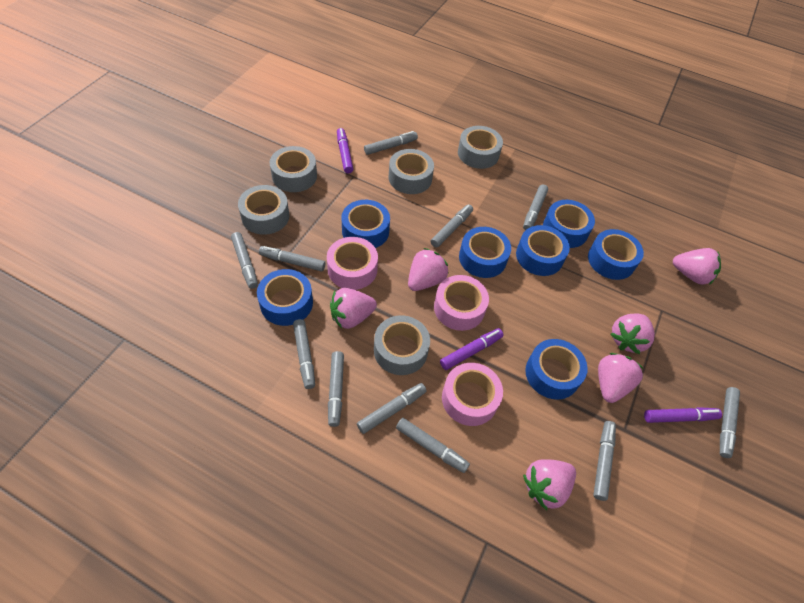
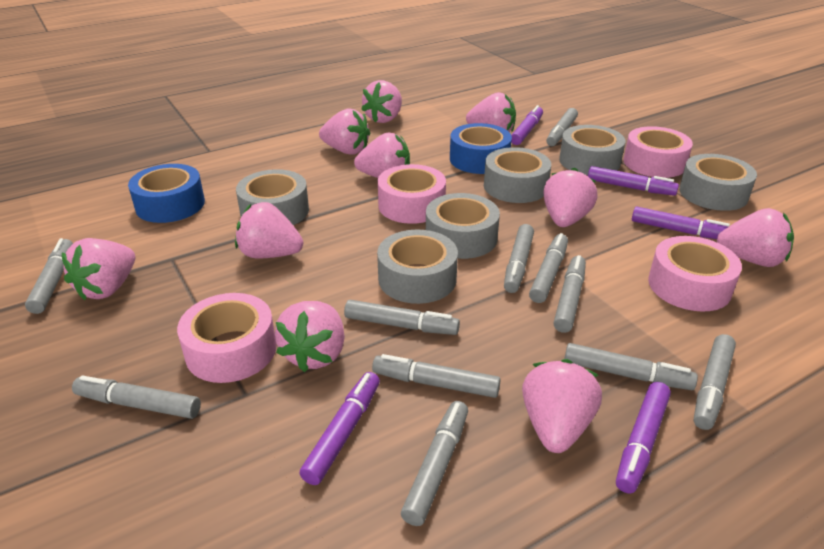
blue tape: [257,269,313,326] [341,200,390,248] [459,227,511,278] [516,225,570,276] [525,339,588,400] [543,200,595,248] [588,229,644,280] = 7 -> [128,164,205,223] [450,123,512,174] = 2
grey tape: [238,185,289,235] [270,146,317,192] [374,315,430,375] [389,149,434,194] [458,126,503,169] = 5 -> [236,169,309,225] [377,230,458,304] [426,193,500,259] [484,147,551,203] [559,125,625,175] [679,154,757,211] = 6
pink strawberry: [330,288,377,329] [408,248,449,291] [523,459,576,510] [598,353,644,403] [610,313,655,354] [673,248,721,285] = 6 -> [62,238,135,300] [235,202,303,258] [275,301,345,372] [319,108,370,155] [354,133,410,178] [361,80,402,123] [466,92,516,132] [522,359,602,453] [543,168,598,227] [717,208,794,267] = 10
pink tape: [327,237,378,290] [434,275,489,331] [442,363,503,426] = 3 -> [177,293,277,383] [378,164,446,224] [623,126,693,178] [648,236,742,312] = 4
purple marker: [337,128,353,173] [440,328,504,370] [644,407,722,423] = 3 -> [299,372,380,485] [511,105,543,145] [588,166,679,196] [616,382,671,493] [632,207,730,239] = 5

